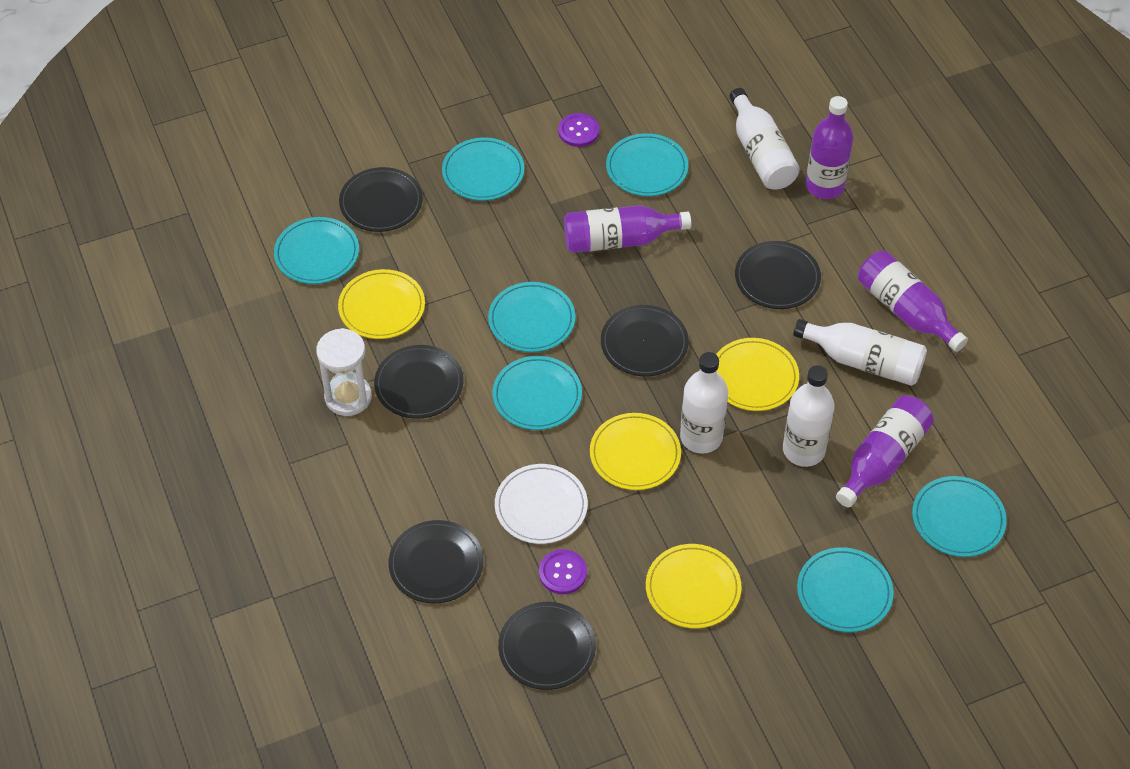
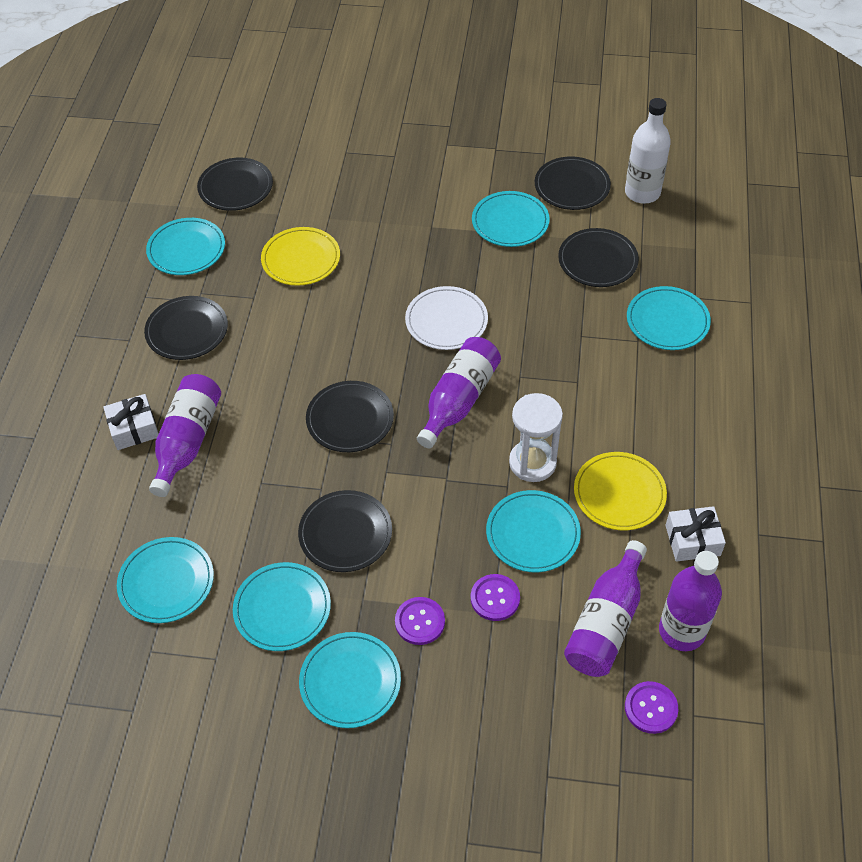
purple button: [539,549,587,594] [558,113,599,147] = 2 -> [395,597,445,645] [471,574,520,621] [625,681,678,734] = 3
white bottle: [680,352,728,454] [729,88,800,189] [783,365,835,467] [793,319,927,386] = 4 -> [625,98,671,204] = 1
white gift: none = 0 -> [103,394,159,450] [666,506,726,562] = 2
yellow plate: [338,269,425,339] [590,413,681,490] [646,544,742,628] [716,338,799,411] = 4 -> [261,227,340,286] [574,452,667,531] = 2

